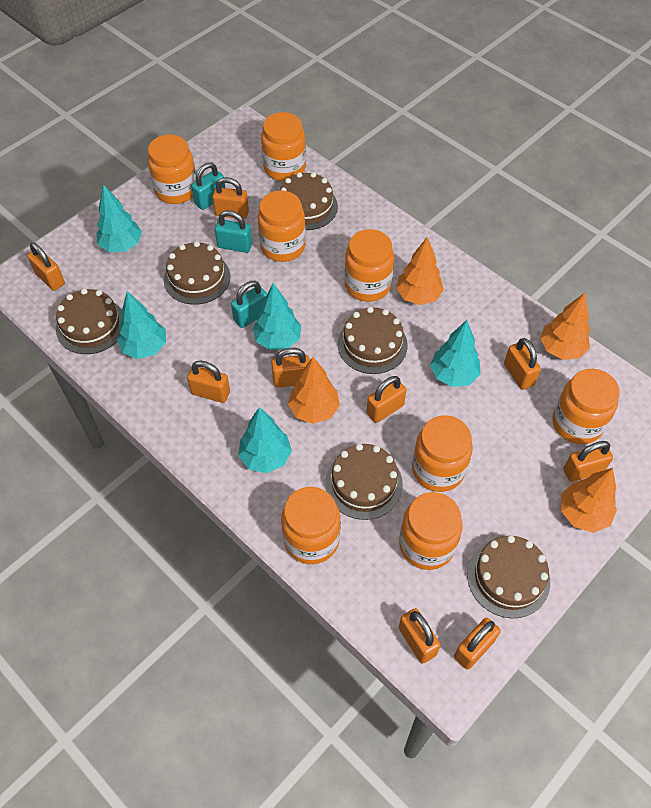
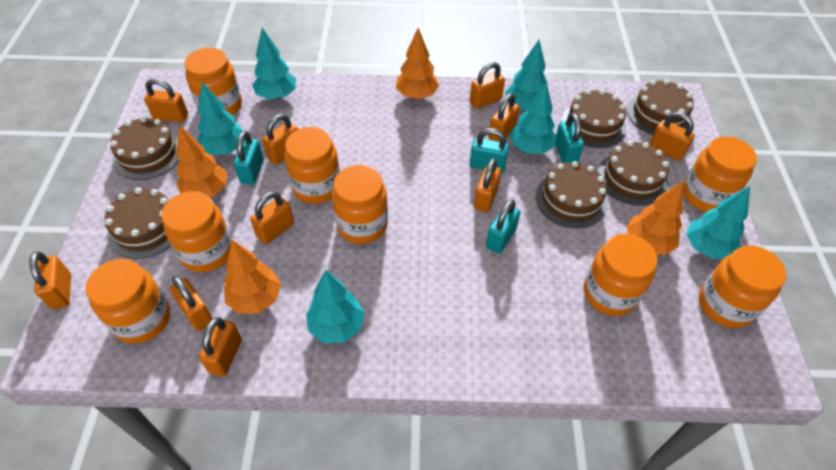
orange padlock: [27,242,65,291] [187,361,230,403] [212,177,249,219] [271,348,310,387] [367,376,406,423] [399,608,441,663] [454,618,501,670] [504,338,541,390] [563,441,613,482] = 9 -> [29,251,71,309] [144,78,188,122] [169,276,213,331] [199,317,242,376] [250,191,294,244] [262,114,298,165] [469,62,505,109] [474,158,501,212] [488,93,520,142] [649,112,695,161] = 10
turquoise padlock: [191,162,225,210] [215,210,252,253] [231,281,267,328] = 3 -> [234,131,264,185] [469,128,509,173] [486,199,521,254] [555,113,584,163] = 4
turquoise tree: [97,184,142,252] [117,291,166,359] [238,407,292,473] [253,283,301,350] [430,320,480,387] = 5 -> [197,82,244,155] [252,28,296,100] [306,270,364,343] [505,40,548,111] [510,82,556,154] [686,186,750,259] = 6

